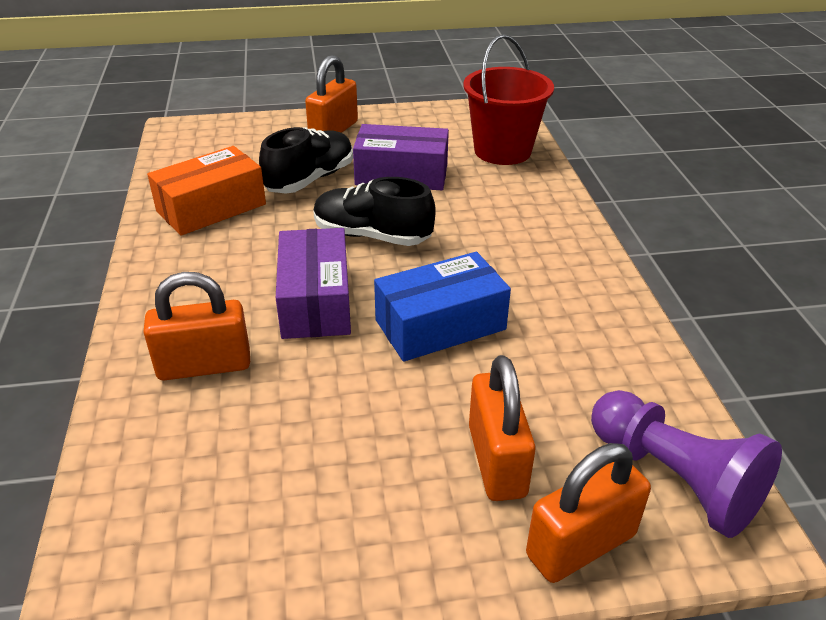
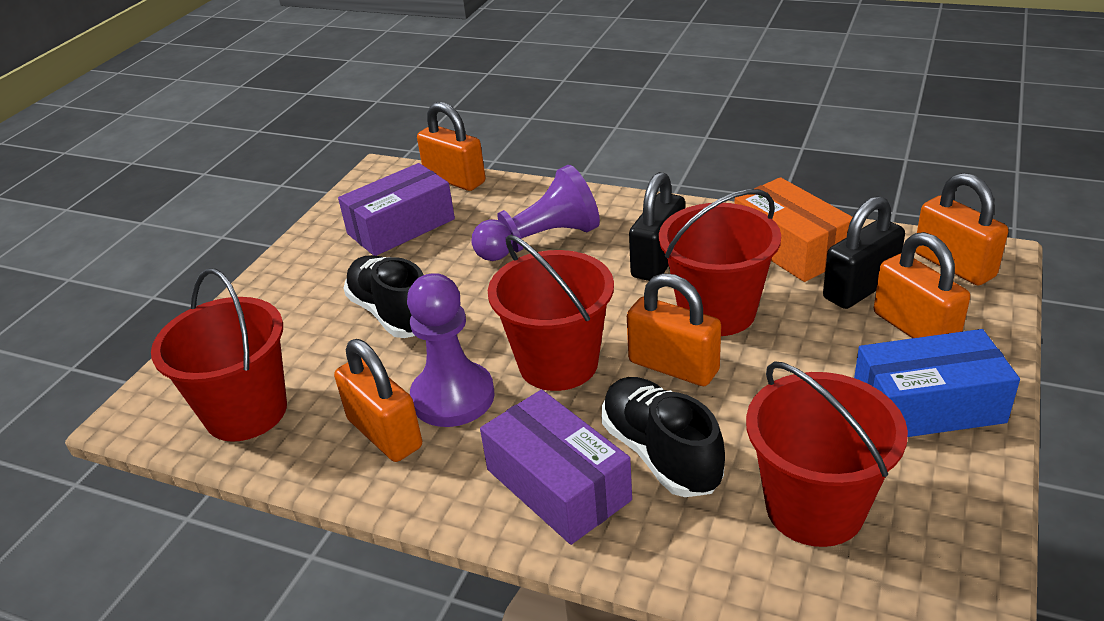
black padlock: none = 0 -> [629,172,685,281] [823,196,905,309] = 2
orange padlock: [143,272,250,380] [305,55,358,133] [469,355,536,501] [526,443,651,583] = 4 -> [334,339,422,462] [417,102,485,191] [627,273,721,386] [874,232,970,338] [915,173,1008,285] = 5
purple pawn: [591,390,782,538] = 1 -> [407,273,495,427] [471,165,600,261] = 2
red bucket: [463,34,554,165] = 1 -> [151,269,287,442] [488,234,614,391] [659,189,781,336] [746,361,908,547] = 4

